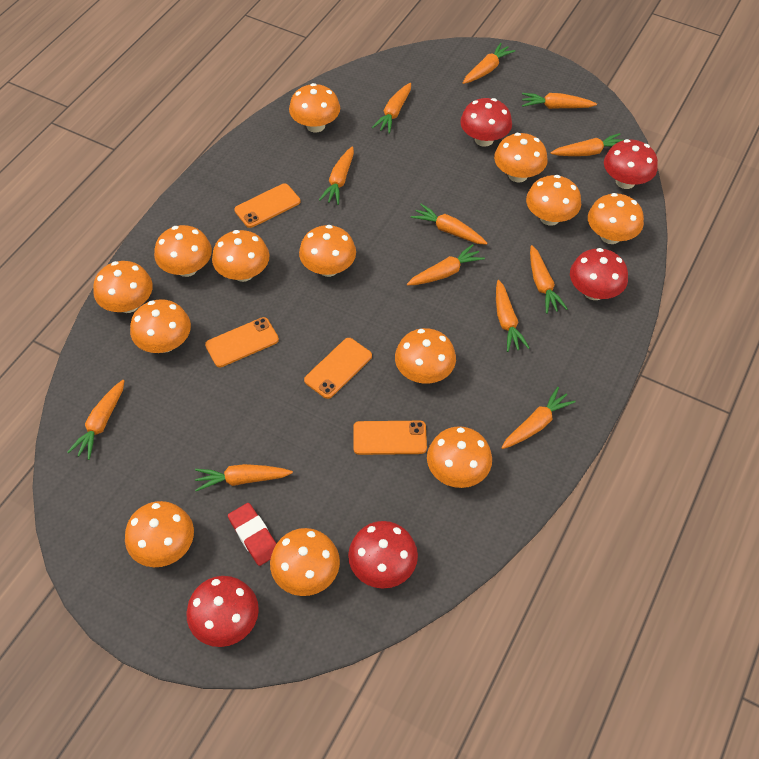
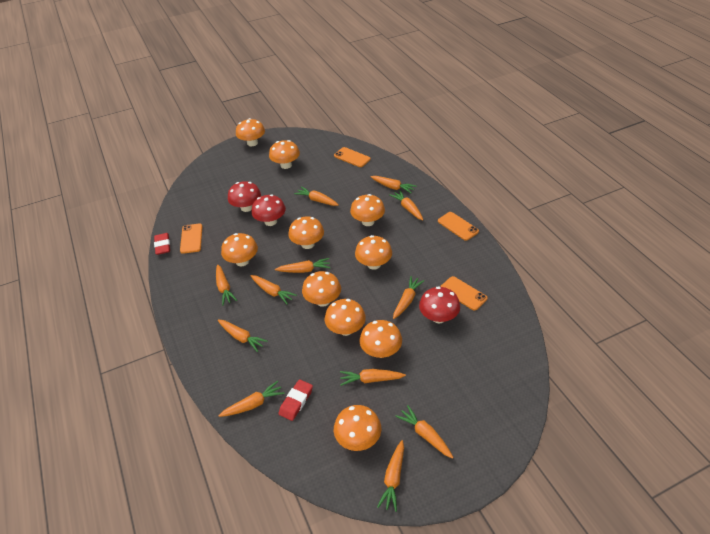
orange mushroom: [93,261,153,313] [125,501,194,567] [130,299,191,353] [154,225,212,277] [212,230,269,282] [270,528,340,596] [289,83,340,133] [299,225,356,277] [395,328,456,384] [427,426,492,488] [494,133,548,183] [526,175,581,226] [588,193,644,244] = 13 -> [221,233,258,266] [236,118,265,146] [269,140,300,169] [288,217,324,249] [302,271,341,307] [325,299,366,336] [334,405,381,451] [350,194,385,226] [355,235,392,270] [360,320,402,358] = 10
red eraser: [228,503,277,566] = 1 -> [154,233,170,255] [279,379,313,421] = 2
red mushroom: [186,576,259,647] [348,521,418,589] [460,98,512,147] [570,248,628,300] [604,139,658,189] = 5 -> [228,181,261,212] [251,194,286,226] [419,286,460,323] = 3

